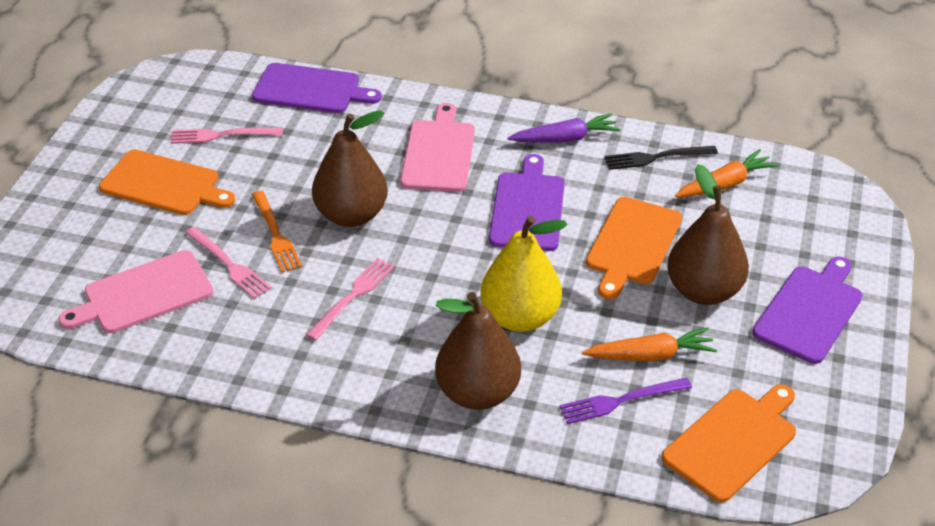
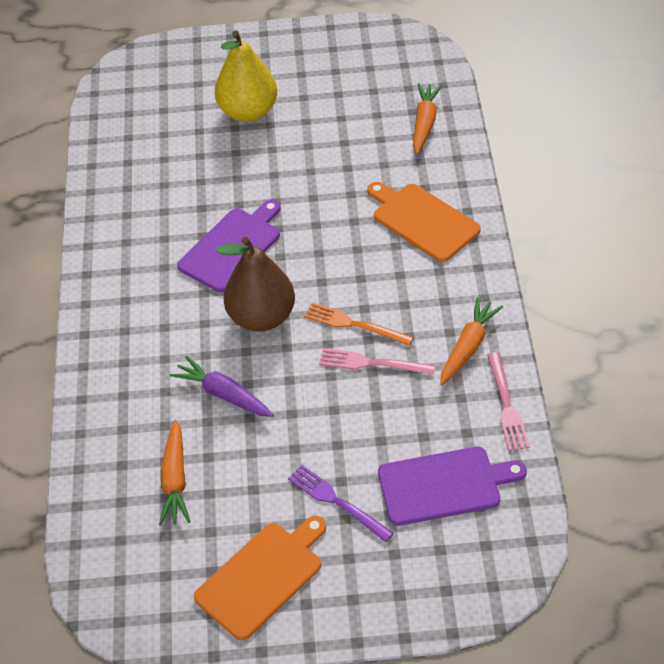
black fork: [604,146,718,170] = 1 -> none = 0
brown pear: [312,110,388,227] [435,292,521,410] [667,164,749,305] = 3 -> [216,237,295,332] = 1
orange carrot: [582,327,717,361] [675,149,778,197] = 2 -> [159,419,191,526] [413,83,442,154] [440,297,503,385] = 3
orange cutting board: [99,150,235,215] [586,197,682,299] [662,384,796,502] = 3 -> [194,516,326,641] [367,182,481,262] = 2
pink cutting board: [58,250,213,333] [400,103,475,192] = 2 -> none = 0
pink fork: [171,127,283,144] [185,227,272,299] [306,258,395,341] = 3 -> [319,348,435,375] [487,352,529,451] = 2
purple cutting board: [252,63,382,113] [489,154,565,251] [752,257,863,364] = 3 -> [177,200,281,292] [378,447,527,526] = 2

